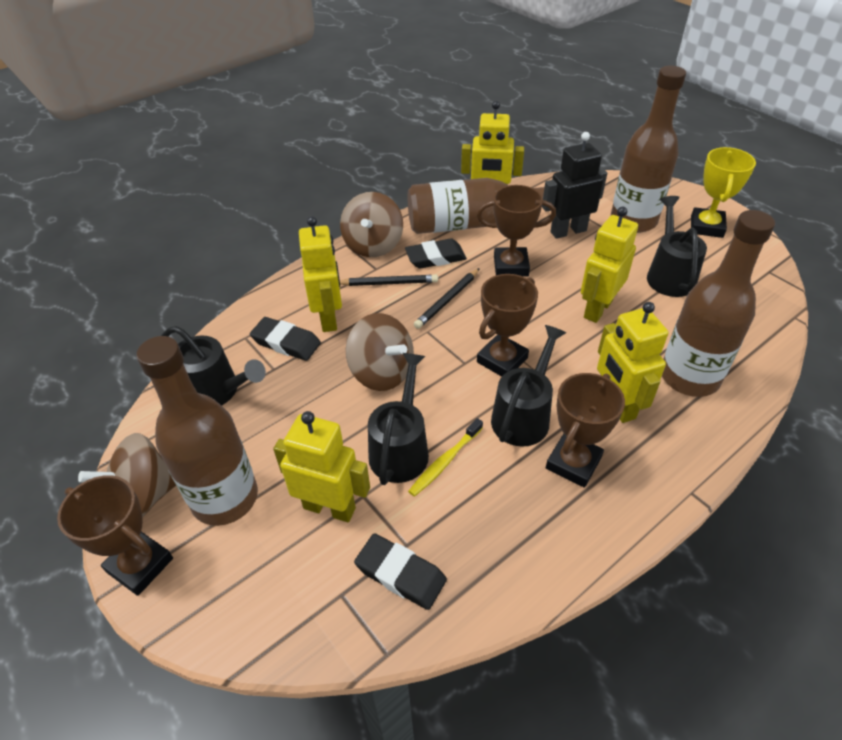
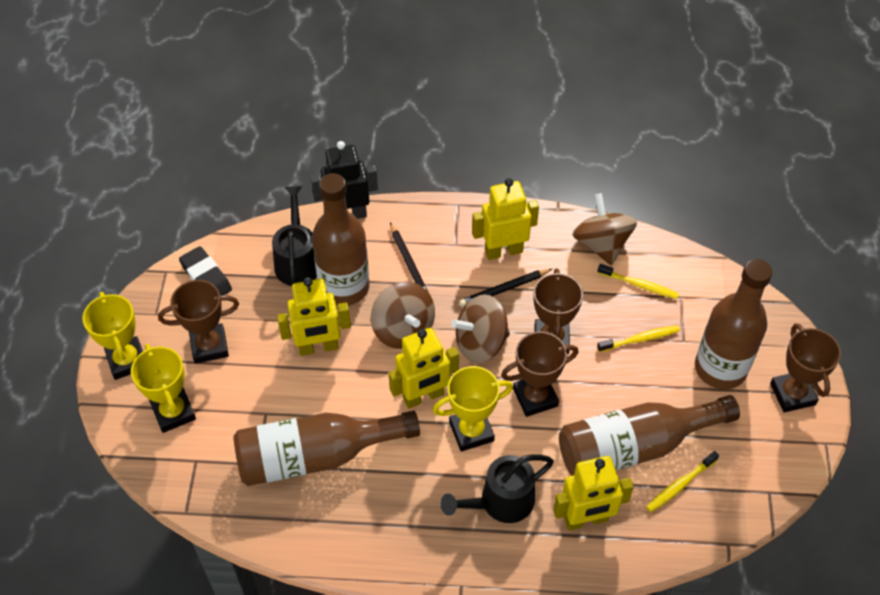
black eraser: [250,317,321,361] [354,533,447,610] [405,238,467,269] = 3 -> [179,246,232,295] = 1
black watering can: [161,326,266,406] [368,353,429,485] [491,325,566,447] [647,196,707,297] = 4 -> [272,186,317,286] [440,454,554,523] = 2
yellow robot: [273,411,370,522] [299,216,342,332] [461,101,524,185] [581,206,638,323] [597,302,668,423] = 5 -> [277,277,351,356] [389,328,459,409] [472,178,539,260] [553,456,634,530] = 4
yellow toothbrush: [408,418,483,497] = 1 -> [597,264,679,299] [597,326,680,352] [646,451,719,512] = 3
yellow trophy: [691,147,756,238] = 1 -> [82,292,143,380] [131,344,196,433] [433,366,513,451] = 3

